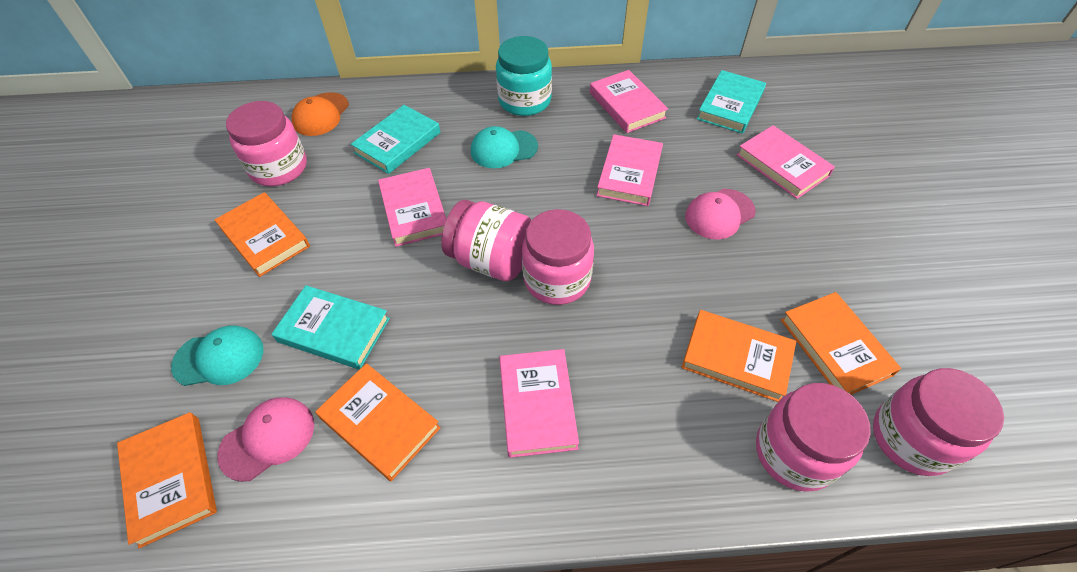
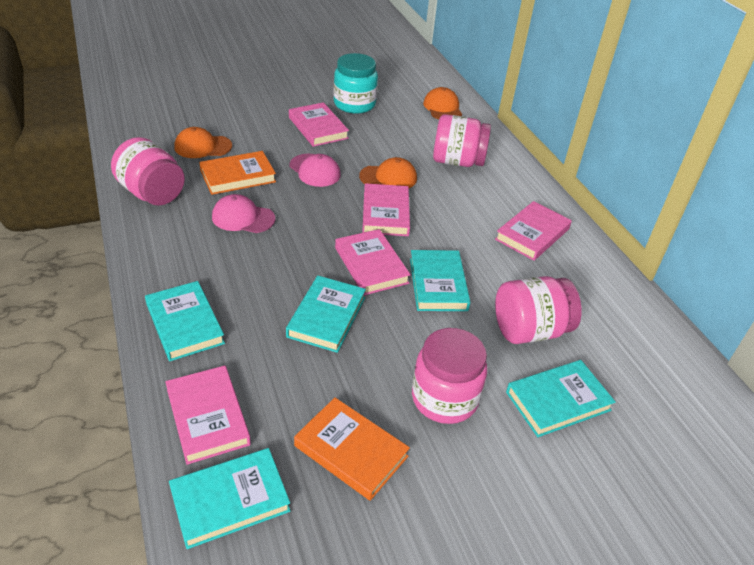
orange book: [117,412,217,548] [214,192,310,277] [315,363,441,481] [681,310,796,402] [781,292,901,395] = 5 -> [199,151,276,195] [294,398,410,501] = 2
orange cap: [291,92,349,136] = 1 -> [174,127,232,158] [359,157,417,188] [423,87,462,119] = 3
pink jar: [226,101,307,186] [441,200,532,281] [522,209,594,305] [756,383,871,492] [873,368,1004,476] = 5 -> [111,137,185,206] [412,328,487,424] [433,114,491,167] [495,276,582,344] = 4
turquoise book: [272,285,390,370] [351,105,440,174] [697,70,766,134] = 3 -> [145,281,225,361] [169,448,291,549] [286,276,366,353] [410,250,470,311] [506,360,616,437] = 5
turquoise cap: [171,325,263,386] [471,126,538,168] = 2 -> none = 0

